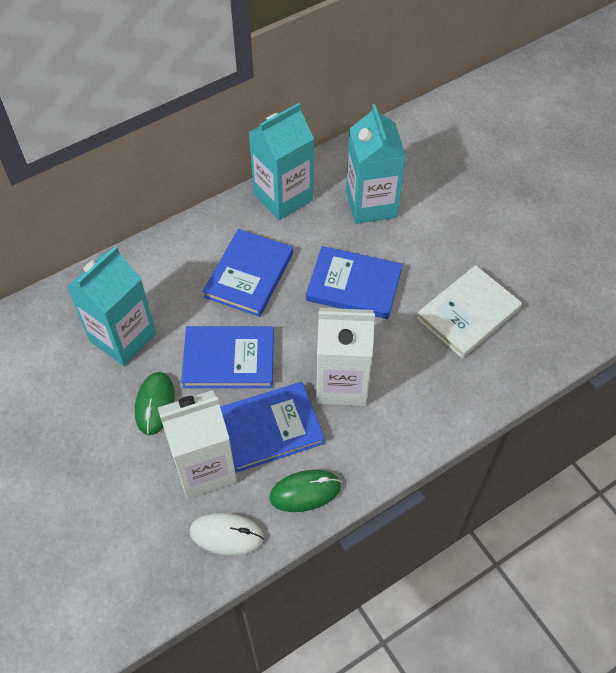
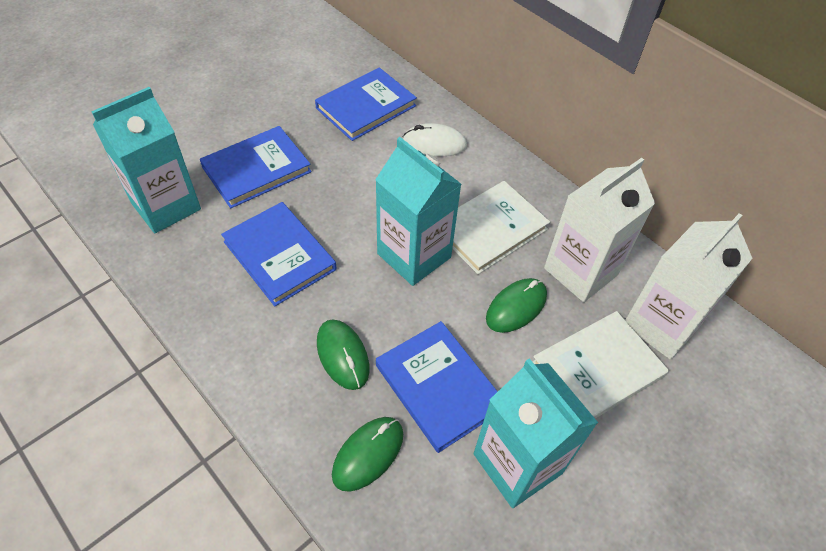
green mouse: [135,372,175,435] [270,470,341,512] = 2 -> [317,320,370,390] [332,417,403,492] [486,278,547,333] = 3
white book: [416,265,522,358] = 1 -> [452,181,550,274] [532,311,669,419] = 2

